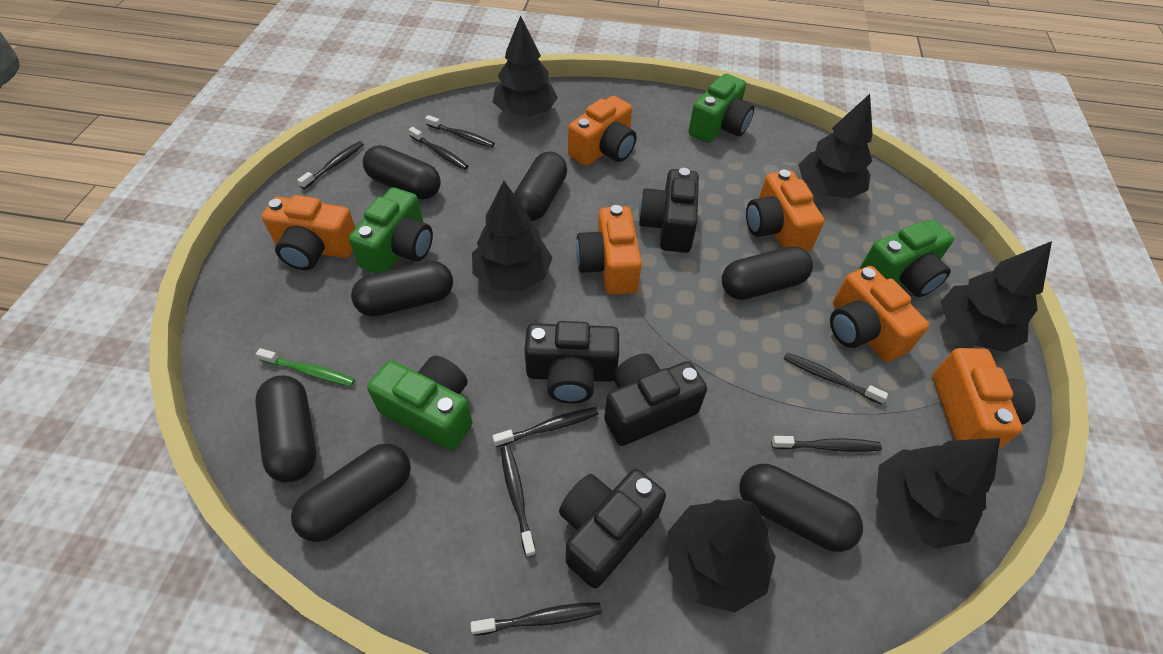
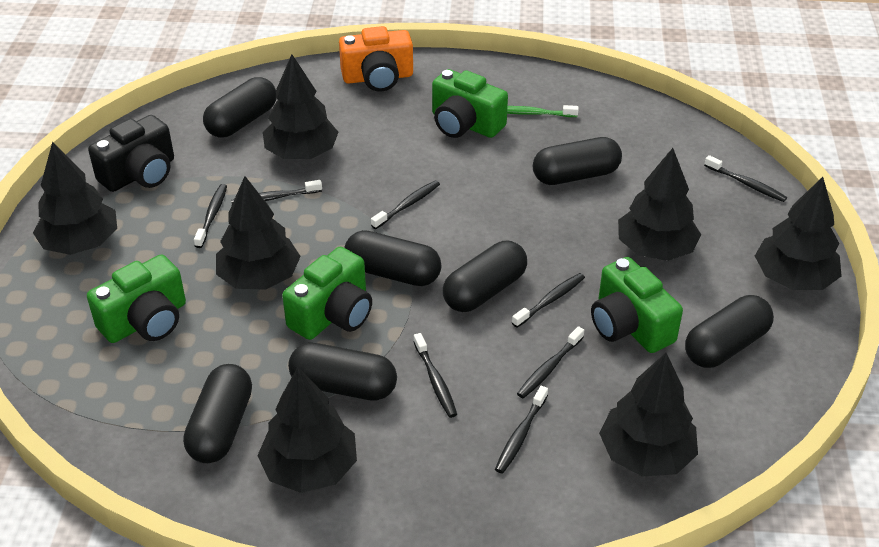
black camera: [525,321,619,404] [559,469,666,588] [604,353,707,446] [639,168,699,253] = 4 -> [88,115,174,192] = 1
black tree: [472,181,553,291] [493,15,558,117] [667,499,776,613] [798,94,873,199] [876,438,1000,549] [941,241,1052,352] = 6 -> [33,142,117,255] [216,176,301,290] [257,367,357,493] [263,54,339,159] [599,353,698,477] [618,148,701,261] [755,177,841,290] = 7
orange camera: [262,195,356,270] [568,96,637,166] [576,205,642,295] [746,169,824,251] [830,266,929,362] [933,348,1036,449] = 6 -> [339,26,413,91] = 1

